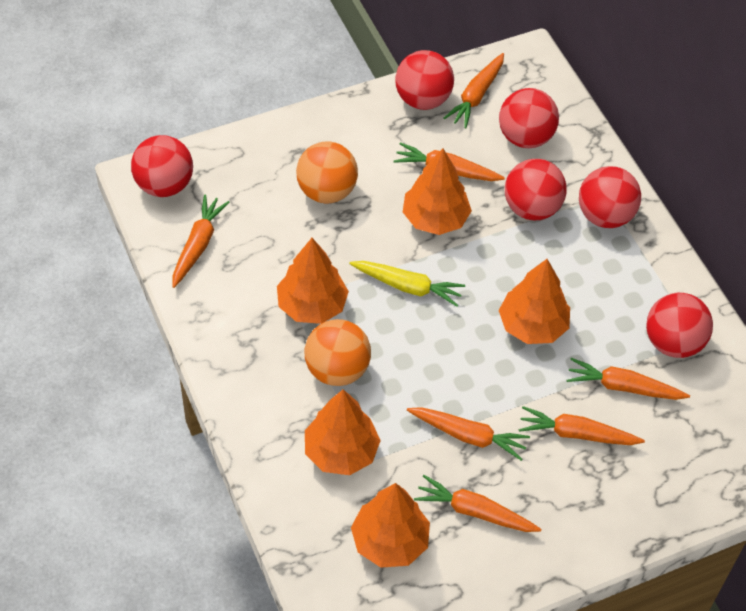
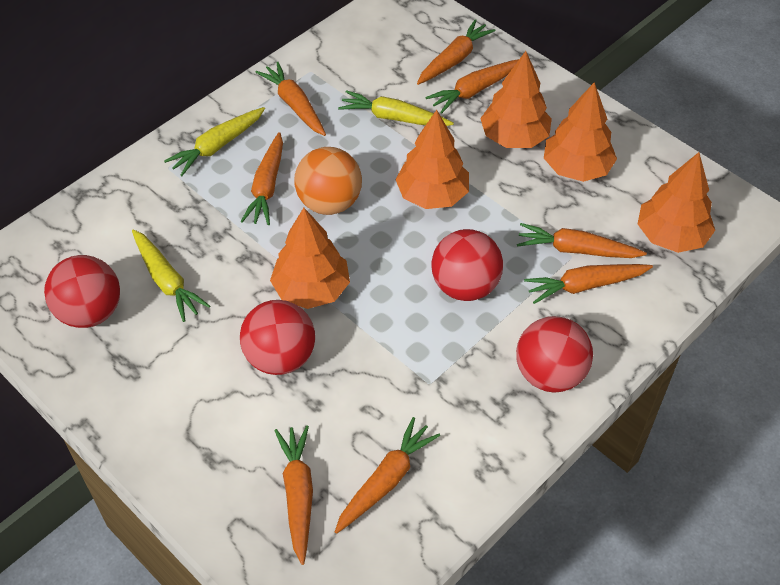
orange ball: [296,141,358,204] [305,319,371,386] = 2 -> [295,147,362,215] = 1
orange carrot: [172,195,229,288] [393,142,505,181] [407,407,530,461] [414,475,542,532] [443,53,504,128] [519,406,645,445] [567,358,690,400] = 7 -> [240,132,283,225] [255,62,326,136] [274,426,313,565] [335,417,440,534] [417,19,496,85] [425,59,519,114] [517,223,647,258] [524,264,653,304] = 8
red ball: [131,135,193,197] [395,50,454,110] [499,88,559,148] [505,159,567,220] [579,166,641,228] [646,293,713,358] = 6 -> [44,255,120,328] [240,300,315,375] [431,229,503,301] [516,316,593,393] = 4
yellow carrot: [349,261,465,307] = 1 -> [132,229,210,322] [164,107,265,176] [338,90,454,126] = 3

